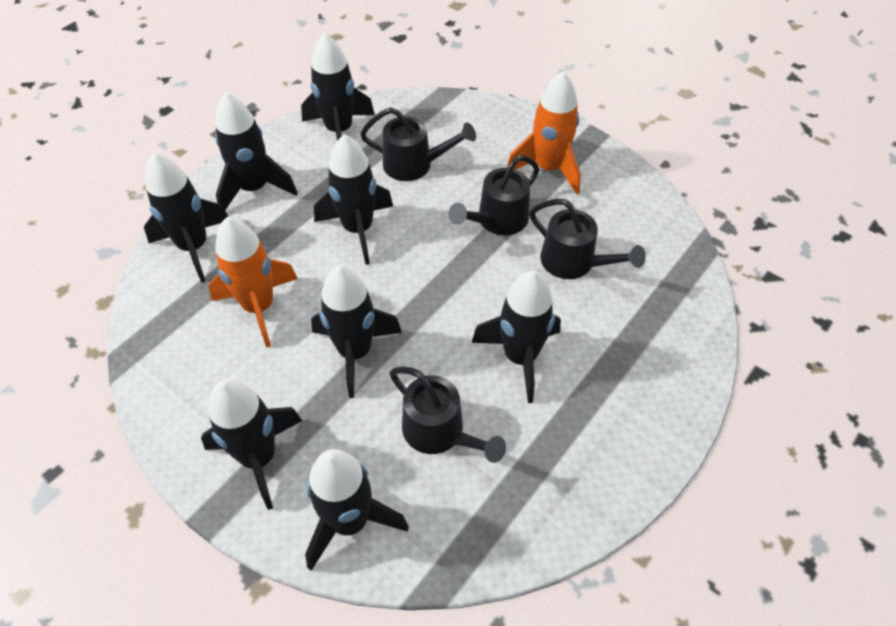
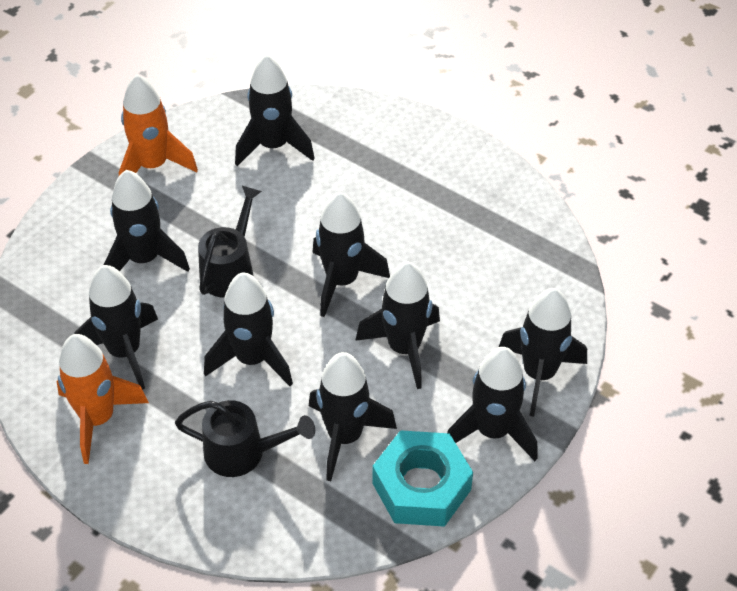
black rocket: [144,153,228,283] [201,379,302,510] [215,92,298,210] [301,33,375,141] [305,449,409,571] [311,265,402,398] [314,134,393,265] [471,271,561,403] = 8 -> [74,265,158,390] [104,170,190,272] [204,272,293,386] [235,54,315,166] [309,352,397,481] [312,192,390,317] [355,261,440,389] [447,347,538,461] [499,288,587,417] = 9
black watering can: [360,108,476,181] [389,367,506,463] [449,155,540,235] [530,199,646,279] = 4 -> [175,400,315,477] [198,186,262,298] = 2
turquoise nut: none = 0 -> [373,430,473,527] = 1

